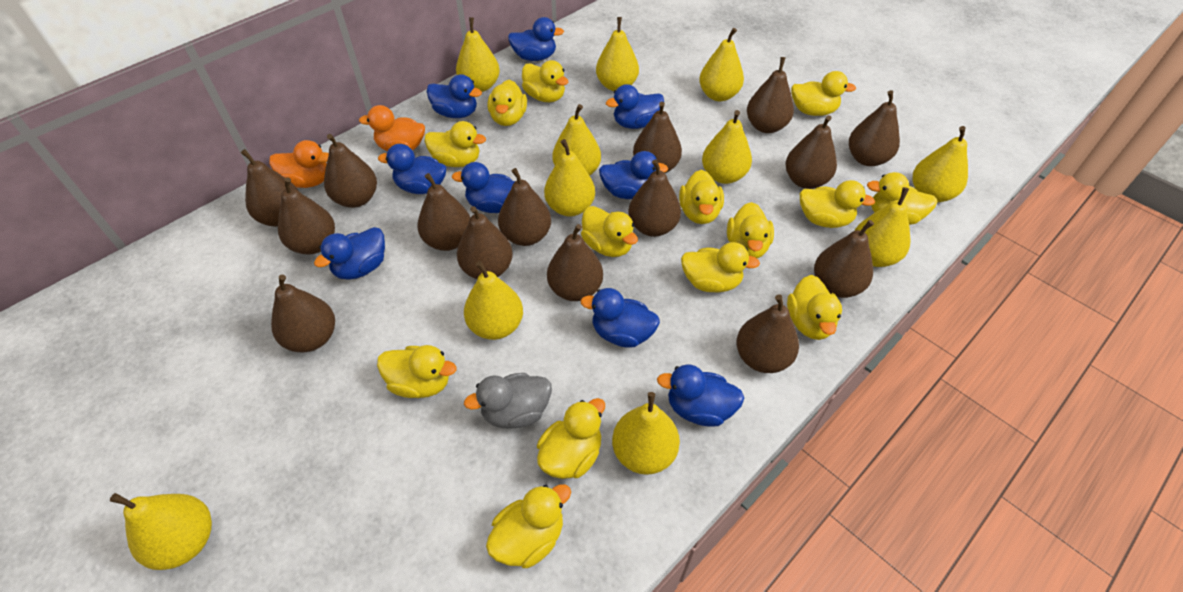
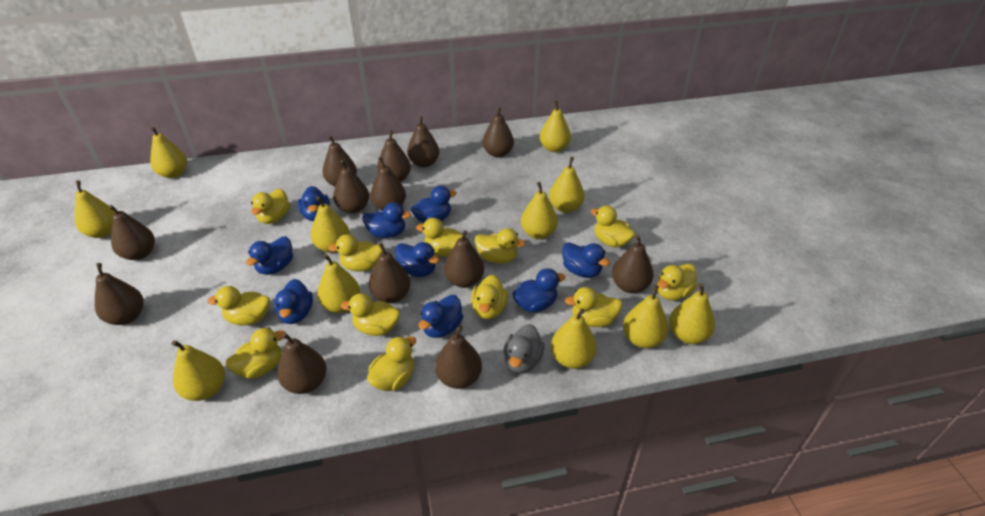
brown pear: [241,149,298,227] [271,275,335,352] [278,177,335,255] [324,134,377,208] [417,173,470,251] [457,206,513,279] [498,168,551,246] [547,224,603,301] [628,159,681,237] [633,102,682,173] [736,294,799,373] [747,57,794,133] [785,115,837,189] [814,220,874,298] [849,90,900,166] = 15 -> [95,263,144,325] [108,205,155,260] [277,333,326,394] [322,135,357,187] [333,160,369,213] [369,243,410,303] [370,157,406,210] [377,130,411,182] [407,116,439,167] [435,325,482,389] [444,231,484,288] [482,107,514,158] [612,235,653,293] = 13
orange duck: [269,140,329,188] [359,105,425,151] = 2 -> none = 0
yellow duck: [377,345,457,398] [424,121,486,167] [486,484,571,568] [488,80,527,126] [522,60,568,102] [537,398,605,479] [581,206,638,257] [679,170,724,224] [681,242,760,293] [727,202,774,258] [787,275,842,340] [791,71,856,116] [800,180,875,228] [867,172,938,225] = 14 -> [207,286,270,325] [225,328,286,379] [251,188,290,224] [328,234,383,271] [341,293,400,336] [367,336,416,391] [416,218,466,257] [471,275,508,319] [475,228,525,264] [565,287,622,327] [591,206,635,248] [657,264,697,300] = 12

